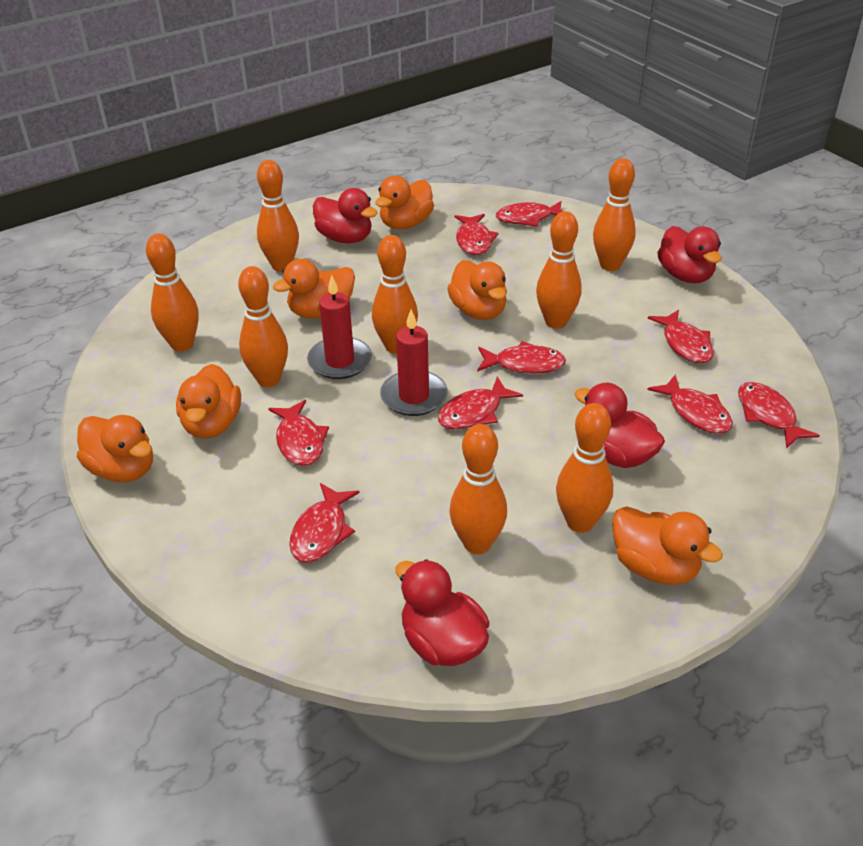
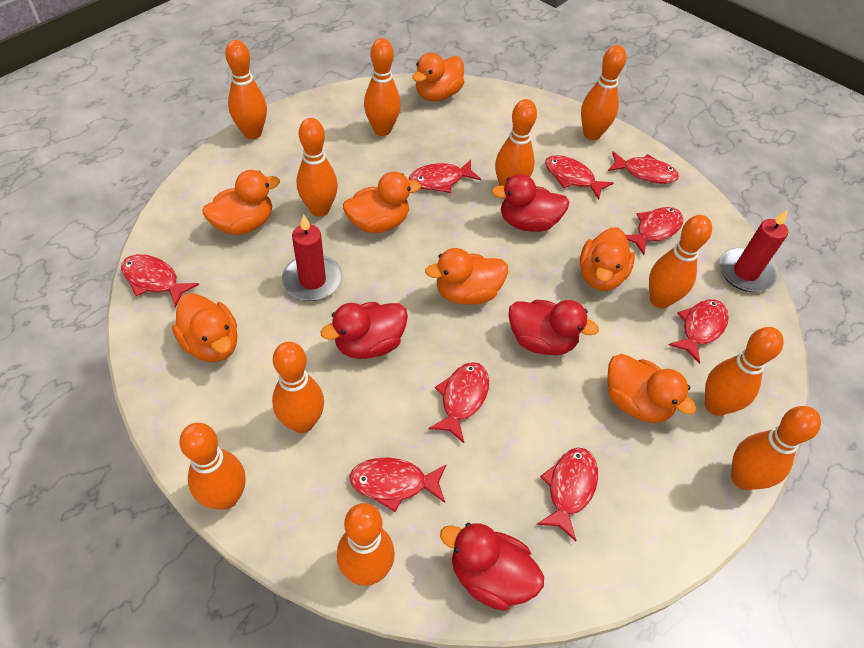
orange bowling pin: [146,234,198,352] [238,266,288,387] [257,160,299,272] [372,235,418,354] [449,424,507,554] [536,211,582,329] [556,403,613,533] [593,158,636,271] = 8 -> [179,423,246,509] [225,40,267,139] [272,342,324,433] [297,118,338,217] [337,503,395,586] [364,38,401,136] [495,99,537,186] [581,45,626,140] [649,215,712,309] [705,327,784,416] [731,406,821,490] = 11
orange duck: [77,415,153,482] [176,364,241,439] [273,259,355,318] [375,176,434,229] [447,260,507,320] [612,506,723,585] = 6 -> [172,293,238,362] [203,170,280,235] [343,172,421,233] [412,53,464,101] [425,248,508,305] [580,227,635,291] [607,354,696,423] = 7

